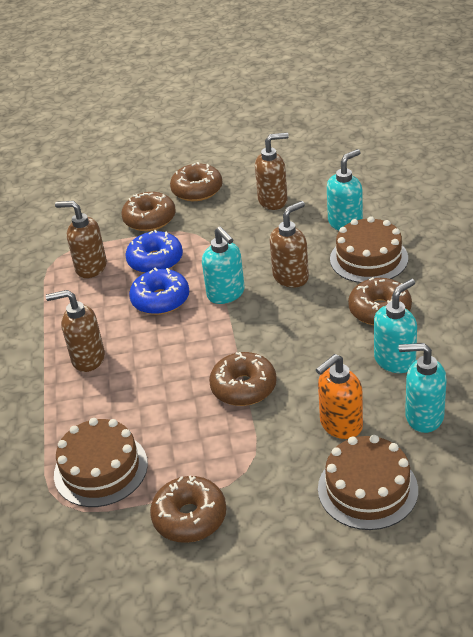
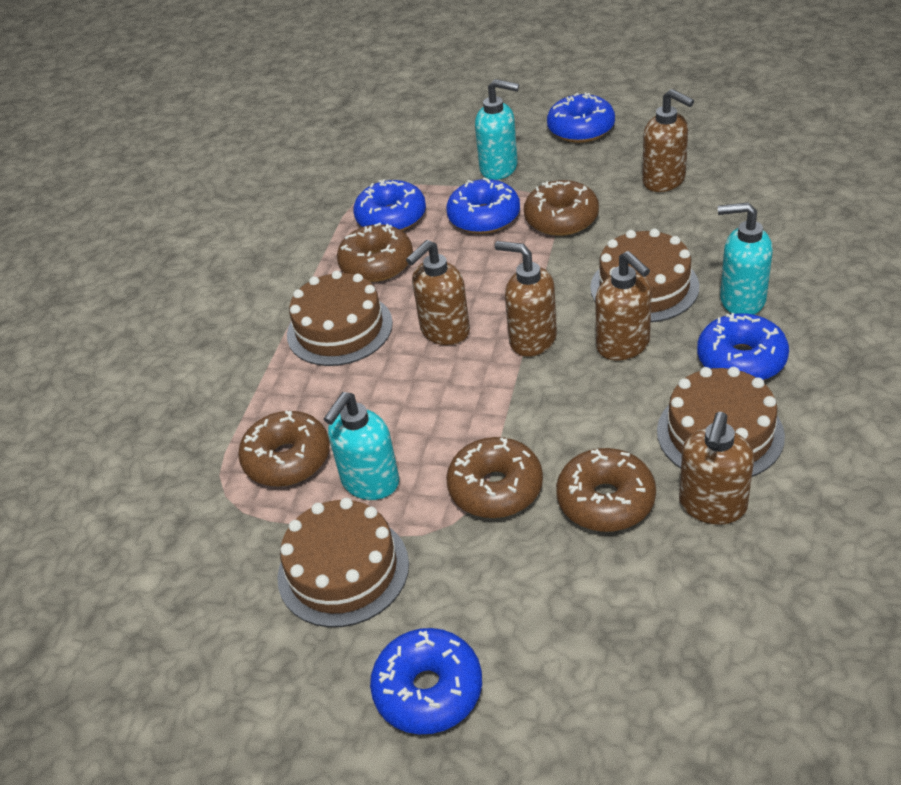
blue donut: [125,230,183,273] [129,268,189,315] = 2 -> [353,179,426,231] [370,628,482,734] [446,178,520,234] [547,92,615,143] [697,313,789,380] = 5
brown cake: [54,418,148,507] [318,435,418,530] [330,216,408,283] = 3 -> [277,498,409,627] [287,270,393,366] [590,229,699,322] [657,367,785,477] = 4
brown soap dispenser: [46,290,105,372] [55,201,107,278] [255,133,289,210] [270,201,309,288] = 4 -> [406,240,470,345] [495,241,557,357] [595,251,651,360] [642,89,694,192] [679,412,754,524] = 5
orange soap dispenser: [316,354,363,439] = 1 -> none = 0
turquoise soap dispenser: [202,226,245,304] [327,149,363,231] [374,279,417,373] [399,343,447,433] = 4 -> [324,392,399,500] [475,79,519,180] [718,202,773,315] = 3

